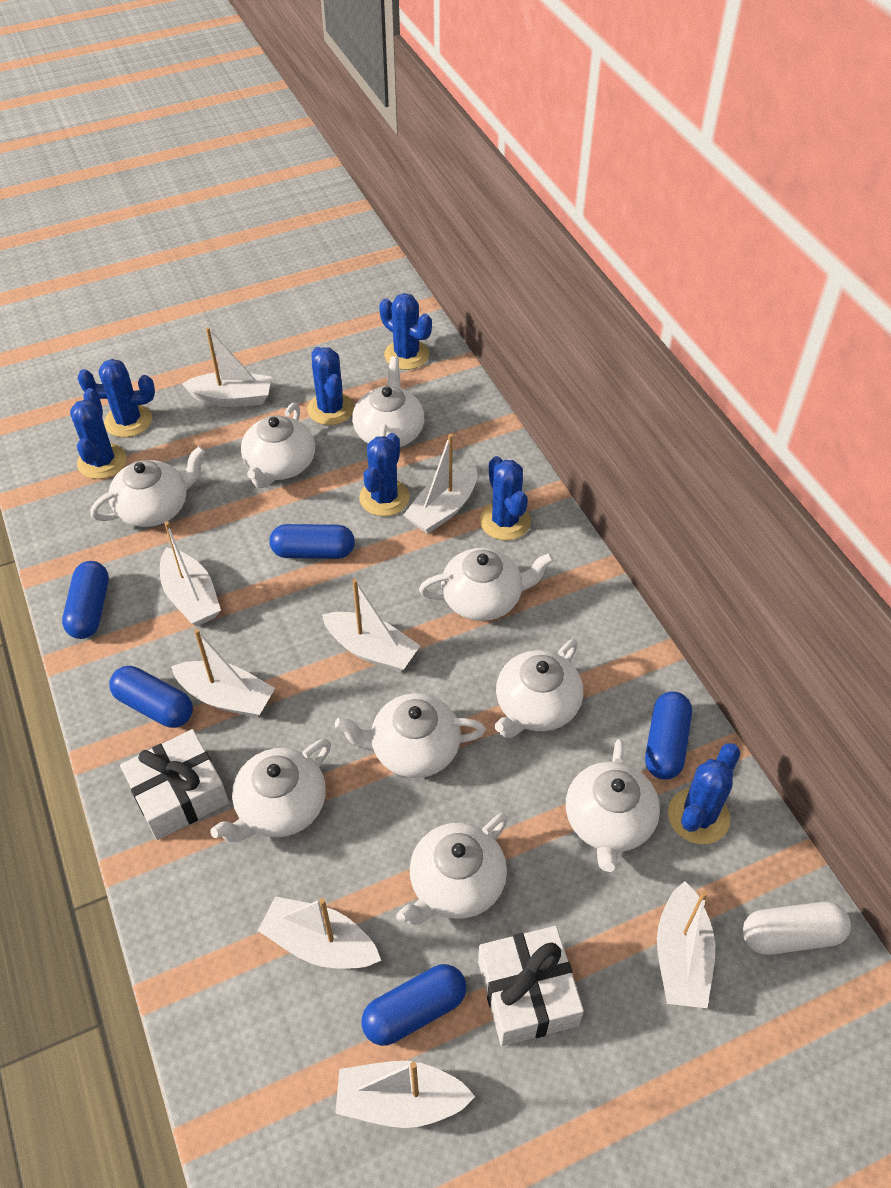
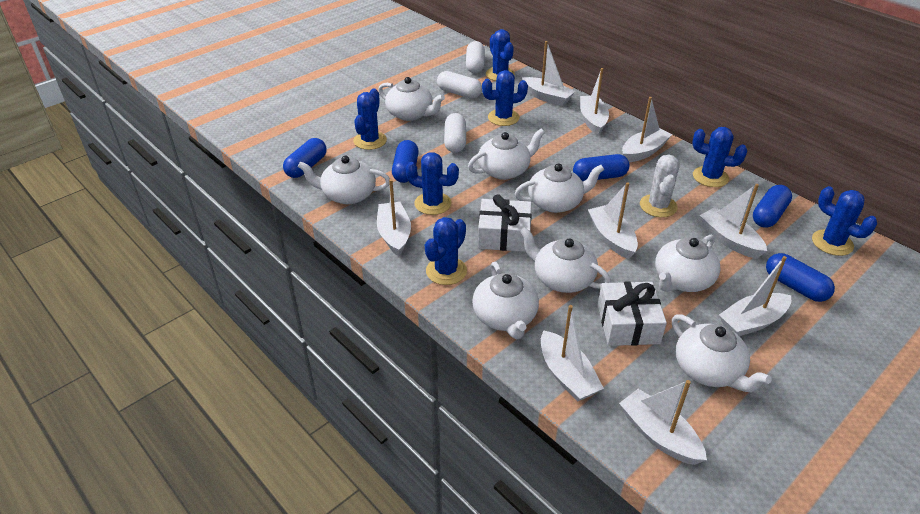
white boat: [160,521,221,626] [171,629,275,718] [182,327,271,407] [258,896,381,969] [322,579,420,672] [335,1061,475,1128] [404,434,477,534] [657,881,715,1008] = 8 -> [377,179,411,256] [522,41,576,106] [541,305,604,402] [580,68,609,135] [588,182,638,259] [619,380,707,465] [622,97,672,162] [700,184,767,259] [719,256,791,336] = 9
white cactus: none = 0 -> [640,155,680,217] = 1
white capsule: [743,901,851,955] = 1 -> [437,71,482,99] [444,113,466,153] [466,41,485,73] = 3
white teapot: [90,446,205,527] [210,739,331,842] [241,403,315,488] [335,693,486,778] [352,356,424,447] [396,813,508,925] [419,548,554,621] [495,639,583,738] [566,739,660,872] = 9 -> [298,156,390,204] [378,77,445,121] [468,128,545,180] [472,262,539,339] [515,163,604,213] [519,227,611,293] [655,235,721,292] [672,314,771,392] = 8

